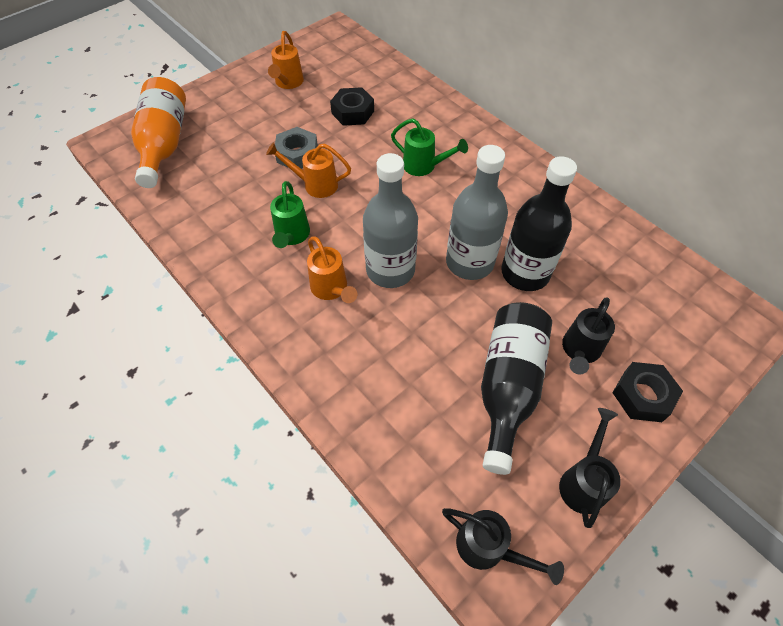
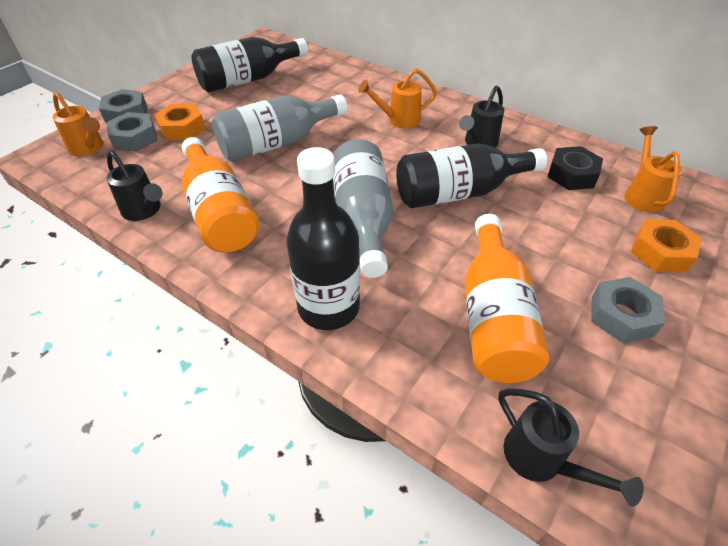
black bottle: [481,302,552,475] [501,156,577,291] = 2 -> [192,37,308,92] [286,147,360,330] [396,143,547,208] = 3
black nut: [330,87,374,126] [612,362,683,422] = 2 -> [547,146,603,190] = 1
green watering can: [270,181,310,248] [391,118,468,176] = 2 -> none = 0
grey nut: [275,127,318,169] = 1 -> [99,89,147,123] [106,112,158,152] [591,277,665,343] = 3
orange bottle: [131,77,186,188] = 1 -> [182,137,259,252] [465,214,549,383] = 2
orange nut: none = 0 -> [154,104,206,140] [631,219,702,272] = 2

